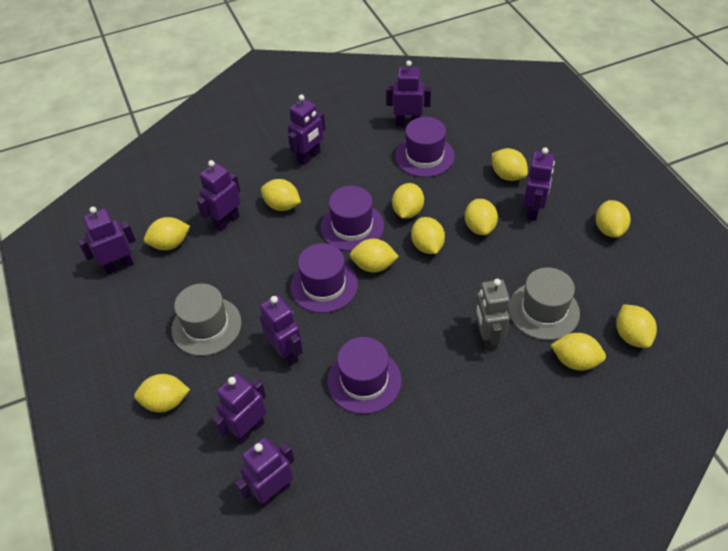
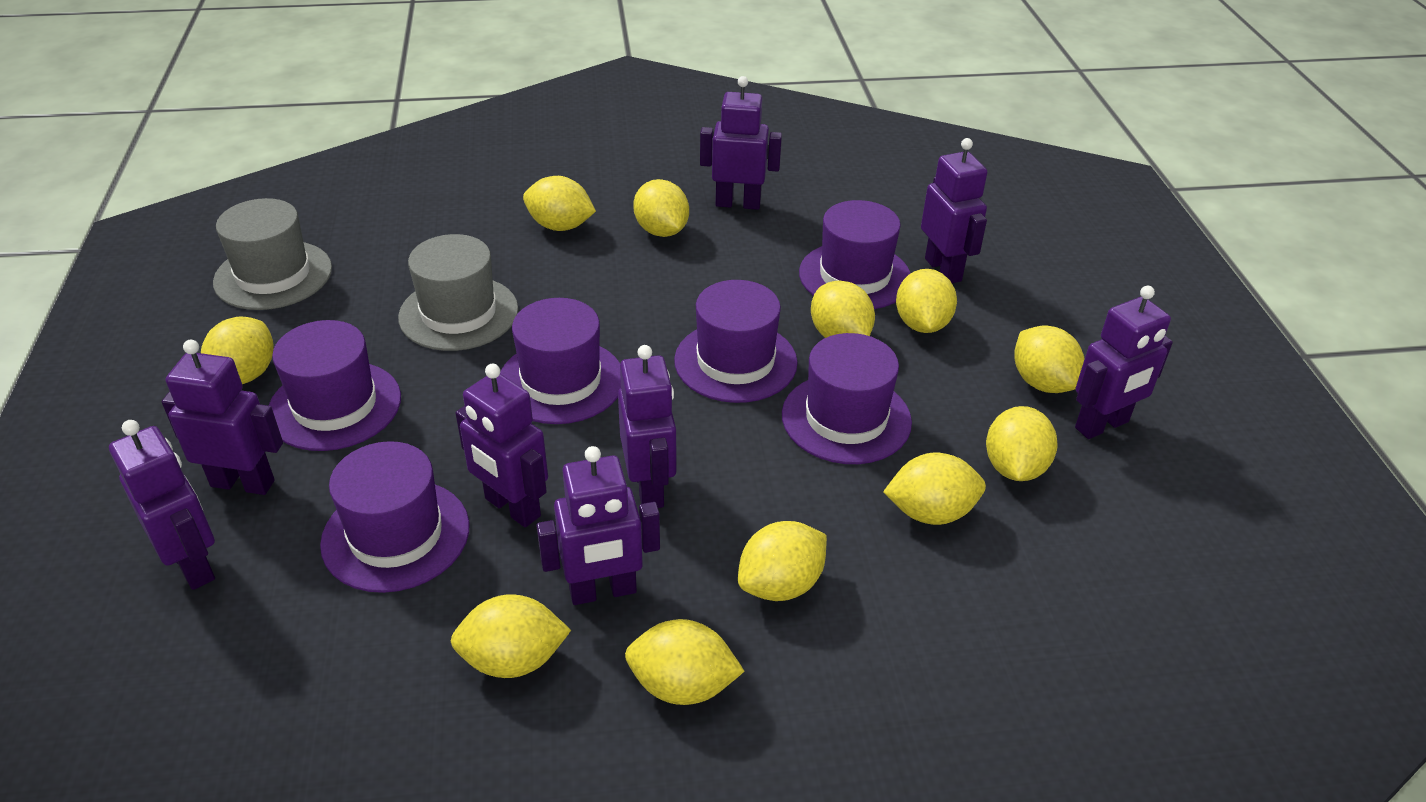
grey robot: [475,279,510,351] = 1 -> none = 0
purple hat: [290,243,358,313] [320,186,384,251] [327,337,402,414] [395,117,455,177] = 4 -> [268,320,401,451] [320,441,469,593] [500,298,621,424] [674,280,798,403] [782,333,912,464] [799,200,911,309] = 6

